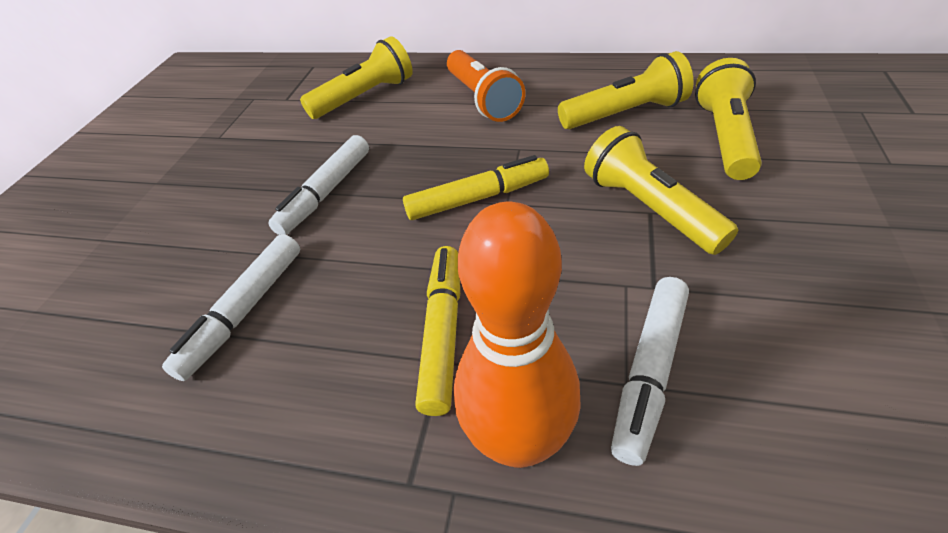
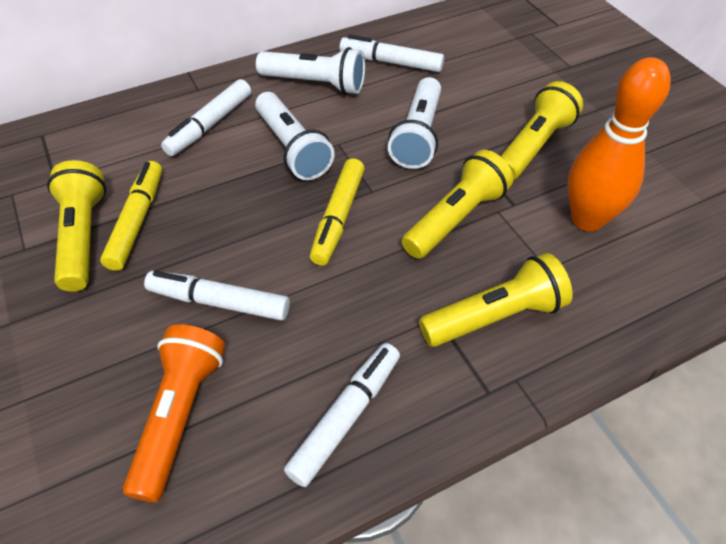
white flashlight: none = 0 -> [255,92,334,180] [256,47,365,95] [388,77,441,169] = 3
white marker: [162,234,300,381] [268,135,369,235] [611,277,689,466] = 3 -> [144,271,290,320] [161,79,251,156] [284,343,400,487] [340,35,444,72] = 4

